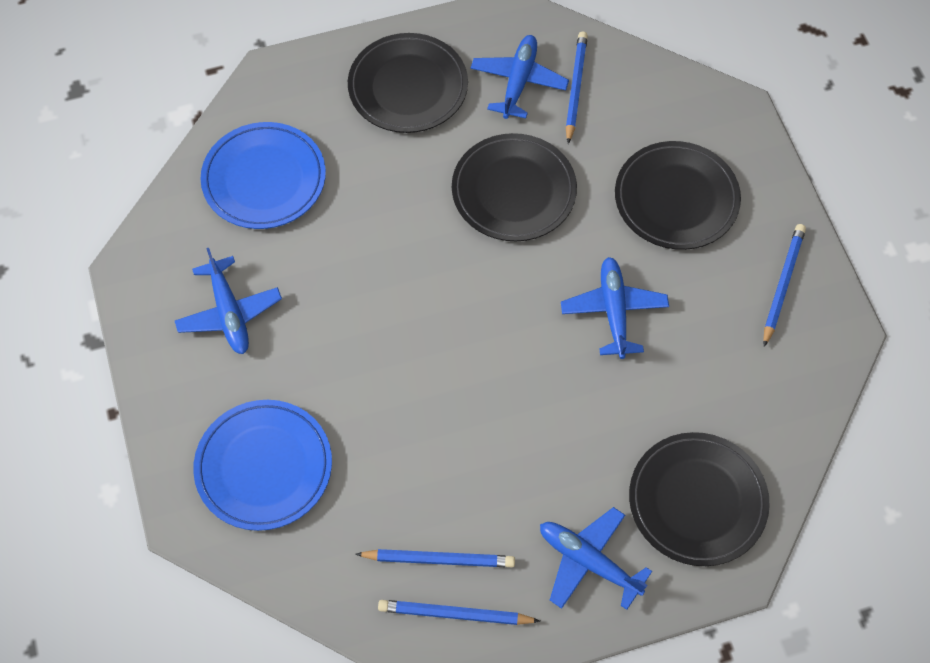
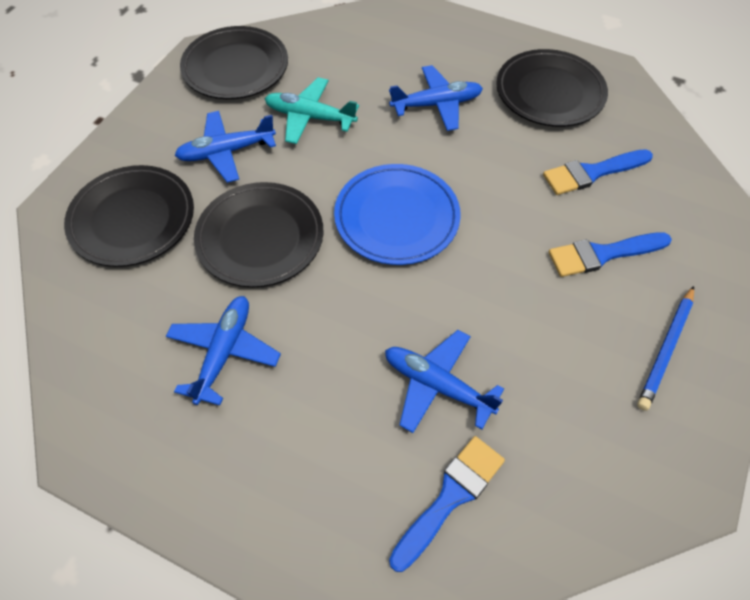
blue brush: none = 0 -> [389,436,505,572] [543,149,653,195] [549,232,672,277] = 3
blue pencil: [355,549,515,567] [378,600,540,625] [566,31,588,144] [763,224,806,347] = 4 -> [637,286,694,411] = 1
blue plate: [193,400,332,531] [200,122,326,229] = 2 -> [334,164,461,265] = 1
turquoise plane: none = 0 -> [265,77,359,144] = 1

